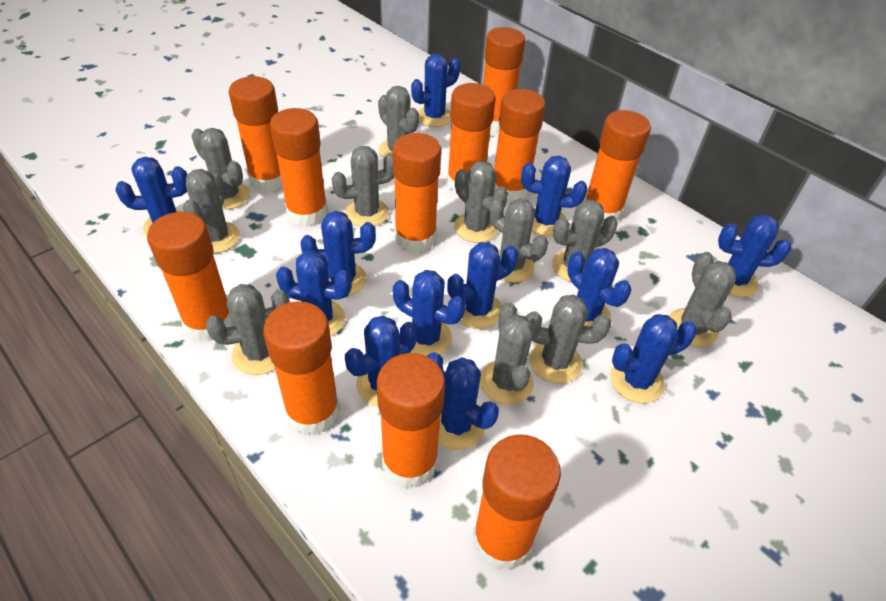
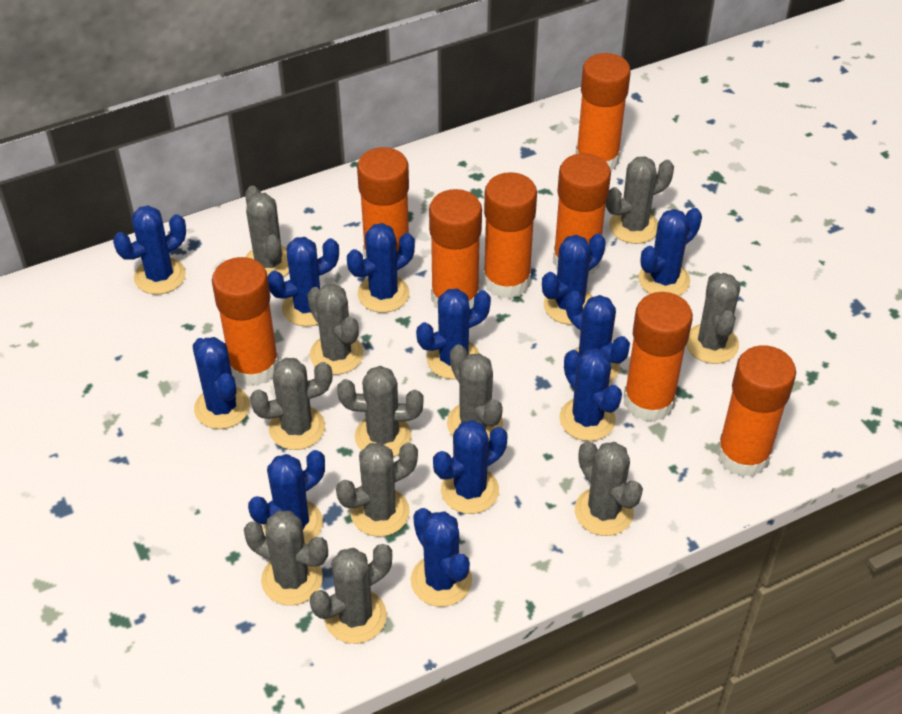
orange glue stick: [147,212,232,341] [228,76,283,192] [263,301,340,435] [270,108,328,226] [377,353,445,488] [393,133,441,252] [447,83,496,193] [473,434,561,570] [483,27,525,132] [494,89,546,202] [585,110,651,224] = 11 -> [212,257,279,386] [357,147,409,268] [429,189,482,309] [483,172,537,299] [553,153,611,277] [576,53,631,170] [623,292,693,422] [716,345,796,477] = 8

